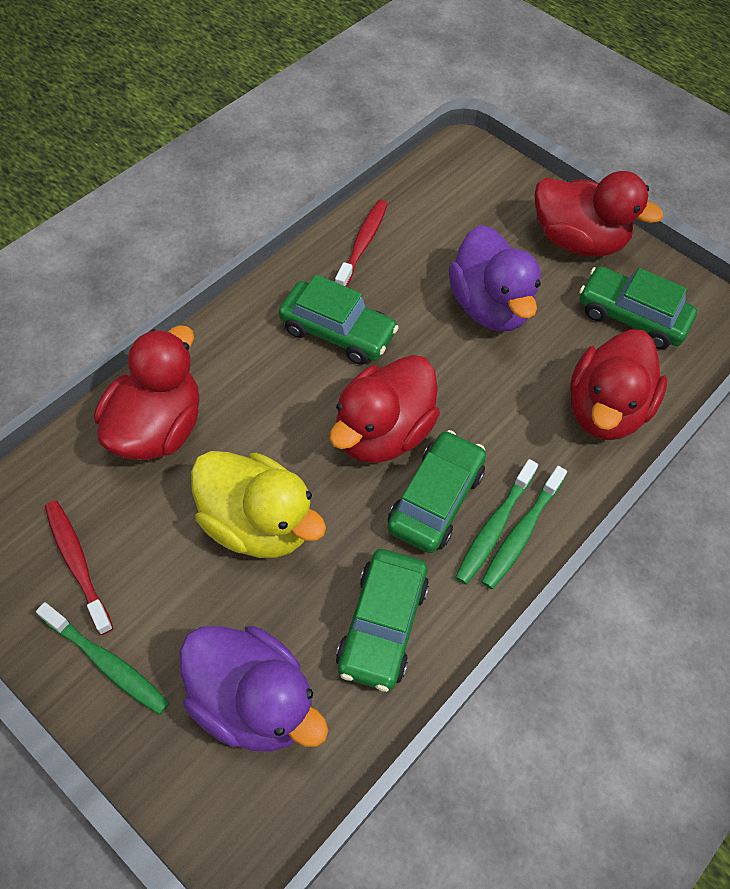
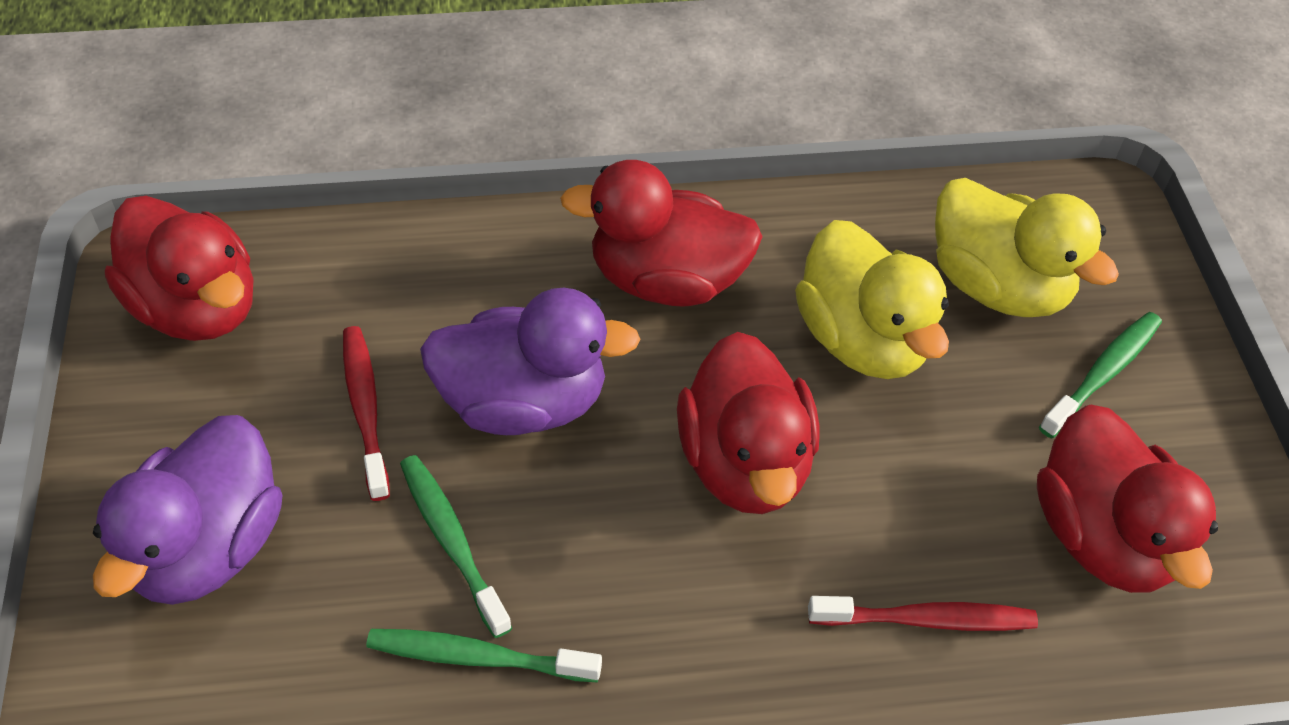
green car: [279,274,399,365] [336,549,429,692] [388,430,486,553] [579,266,697,349] = 4 -> none = 0
yellow duck: [191,451,326,558] = 1 -> [795,220,949,379] [935,178,1119,317] = 2

